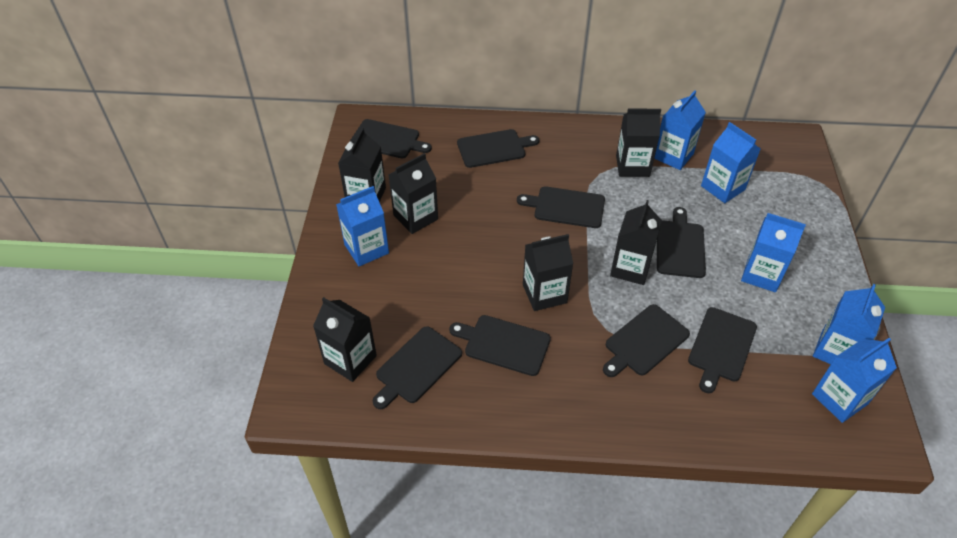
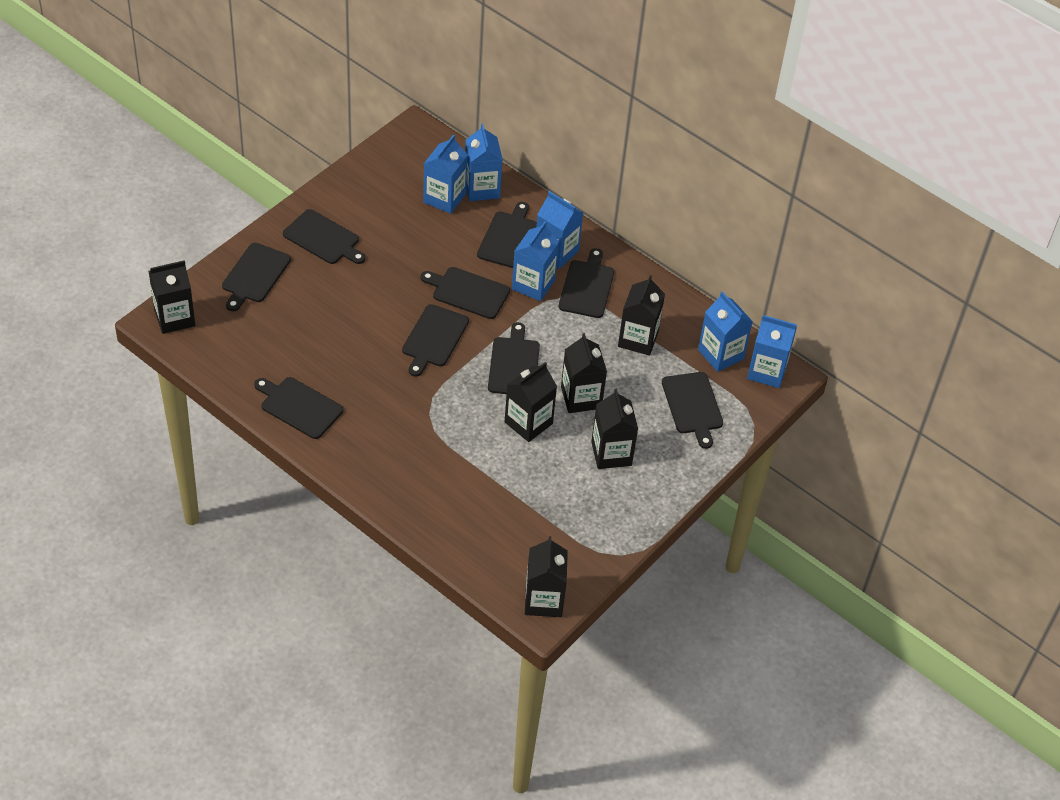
black cutting board: [350,119,432,158] [373,326,462,409] [449,315,551,376] [457,129,539,168] [517,186,605,228] [603,304,690,377] [657,207,706,278] [688,307,757,393] = 8 -> [222,243,291,311] [254,377,343,439] [283,209,366,264] [402,304,469,377] [421,267,510,319] [477,202,537,268] [488,322,540,394] [559,248,614,318] [662,372,723,449] = 9

